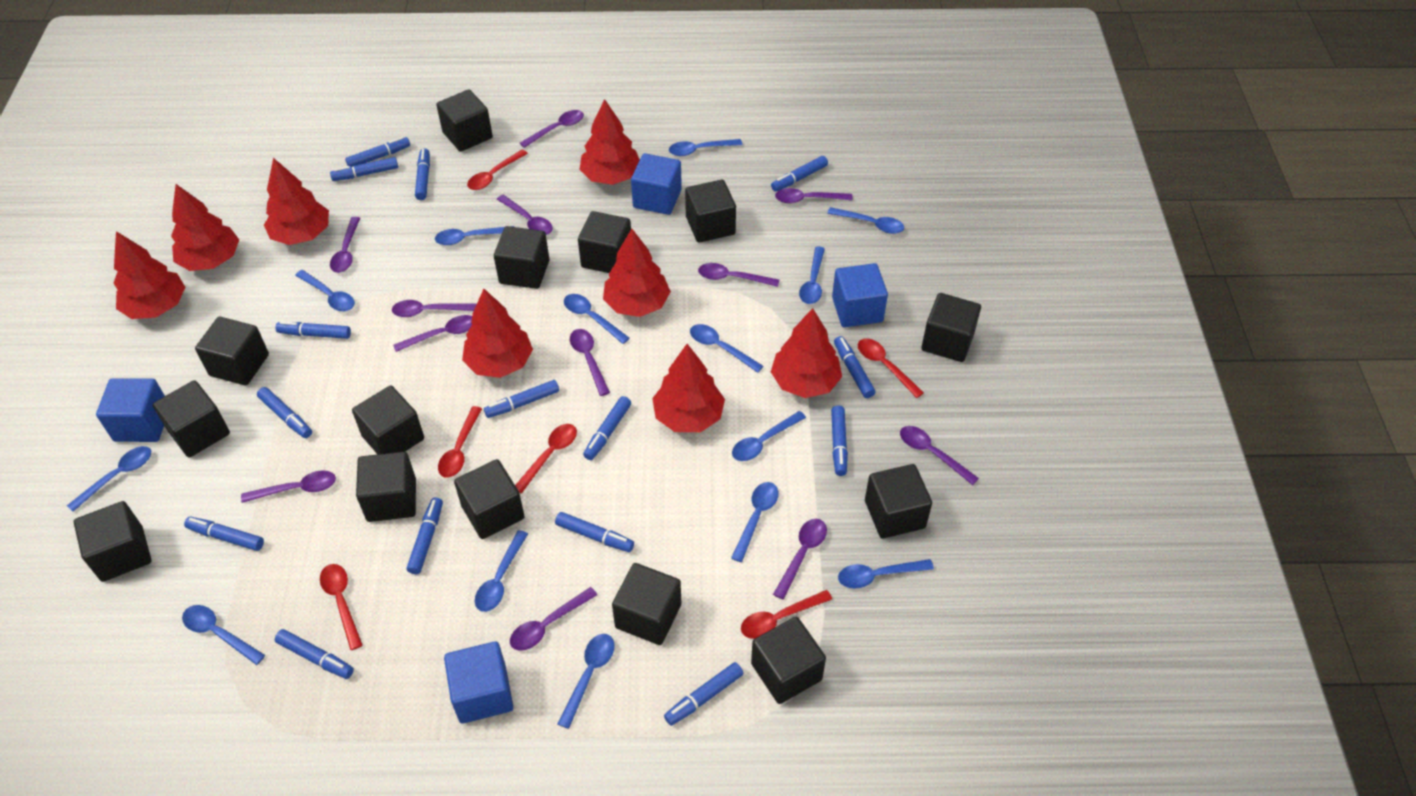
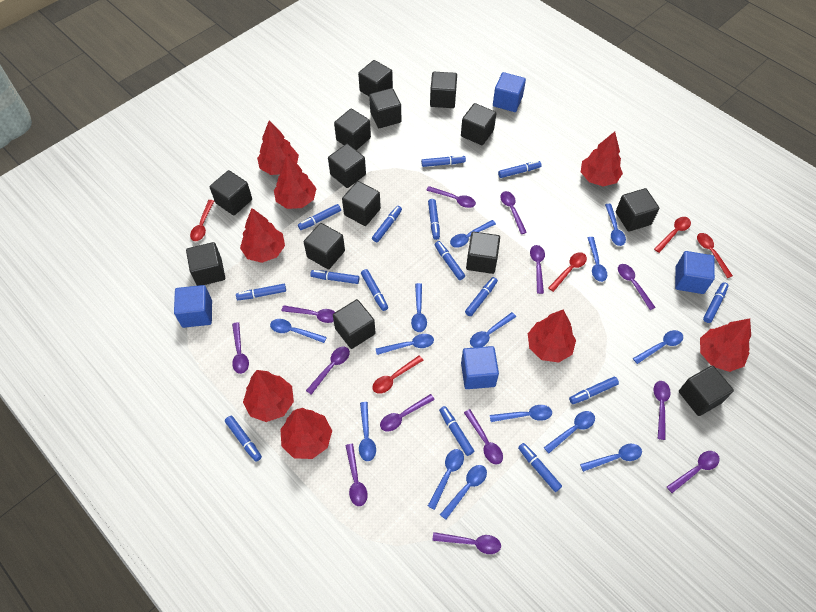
purple spoon: [241,470,336,503] [330,217,360,273] [392,300,477,317] [393,315,472,352] [497,195,553,235] [510,587,597,651] [520,110,584,148] [570,329,610,396] [698,263,779,287] [773,519,827,600] [775,188,853,204] [900,426,979,485] = 12 -> [232,322,249,374] [281,305,335,323] [306,347,350,395] [345,444,368,506] [380,394,435,431] [426,186,476,208] [432,532,501,554] [464,409,503,464] [500,191,527,234] [530,245,545,294] [618,264,656,310] [654,381,671,440] [667,451,720,493] = 13
red spoon: [320,564,363,650] [438,406,482,478] [467,149,528,190] [515,424,577,493] [741,590,832,639] [858,338,924,398] = 6 -> [190,200,214,241] [372,356,423,394] [548,252,587,292] [654,217,691,253] [697,233,733,278] = 5

